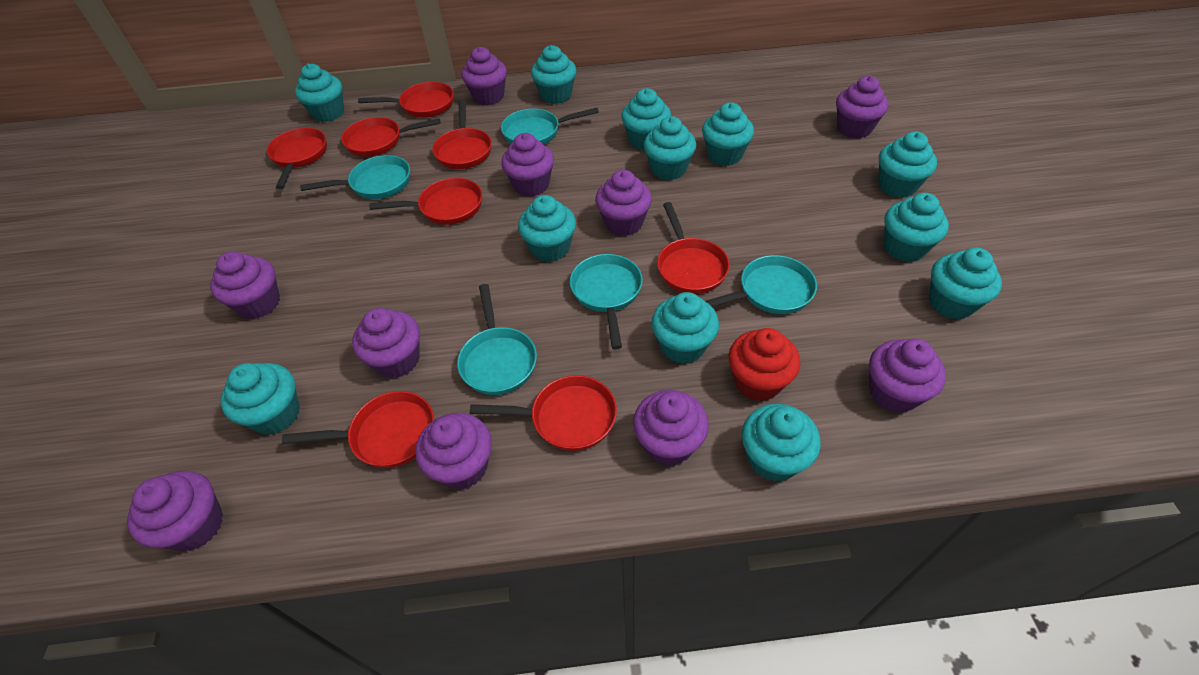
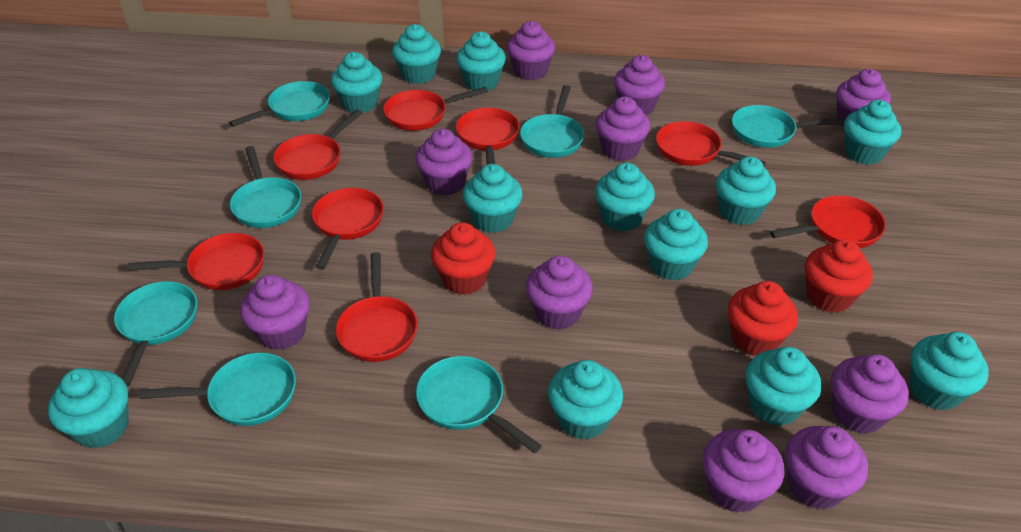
red cupcake: [728,328,800,401] = 1 -> [431,222,495,295] [728,281,798,356] [805,239,873,313] = 3
turquoise pan: [300,155,410,199] [457,284,537,395] [501,108,599,145] [570,254,643,350] [705,255,817,314] = 5 -> [114,281,197,386] [140,353,296,426] [229,81,330,127] [230,146,301,228] [416,356,542,453] [520,85,585,158] [732,105,844,148] = 7

